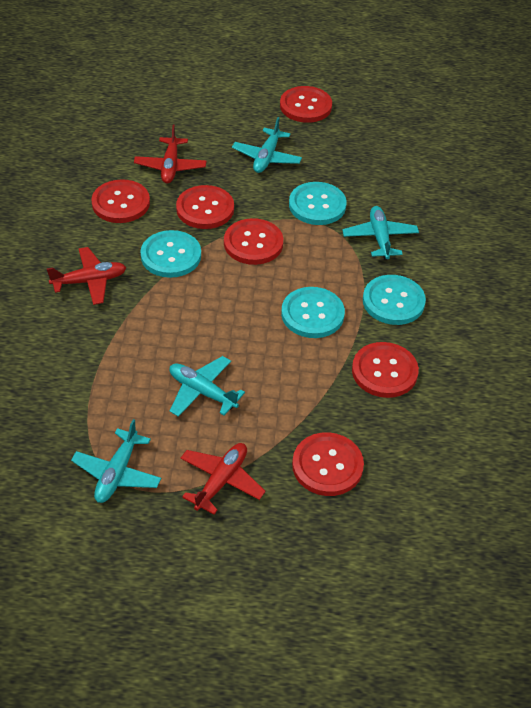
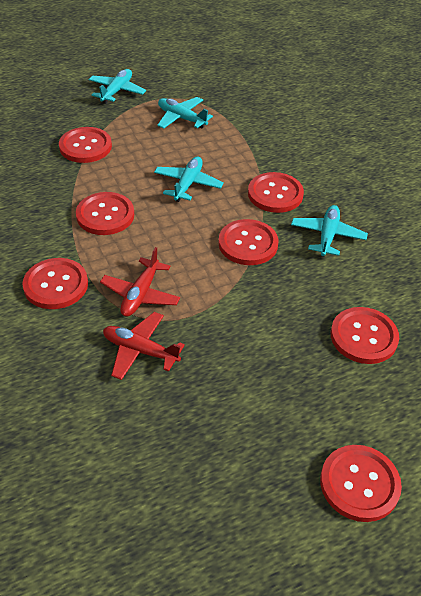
red button: [91,179,150,223] [176,185,234,229] [224,218,283,265] [280,86,332,123] [292,432,364,496] [352,342,419,398] = 6 -> [23,258,88,309] [59,127,112,163] [76,192,134,235] [218,219,279,265] [248,172,304,213] [320,445,402,522] [331,307,399,364] = 7
red plane: [47,247,126,305] [134,124,207,184] [180,443,266,514] = 3 -> [100,247,180,317] [103,312,185,380] = 2
turquoise button: [141,230,201,278] [281,287,345,338] [289,182,346,225] [363,275,426,325] = 4 -> none = 0

